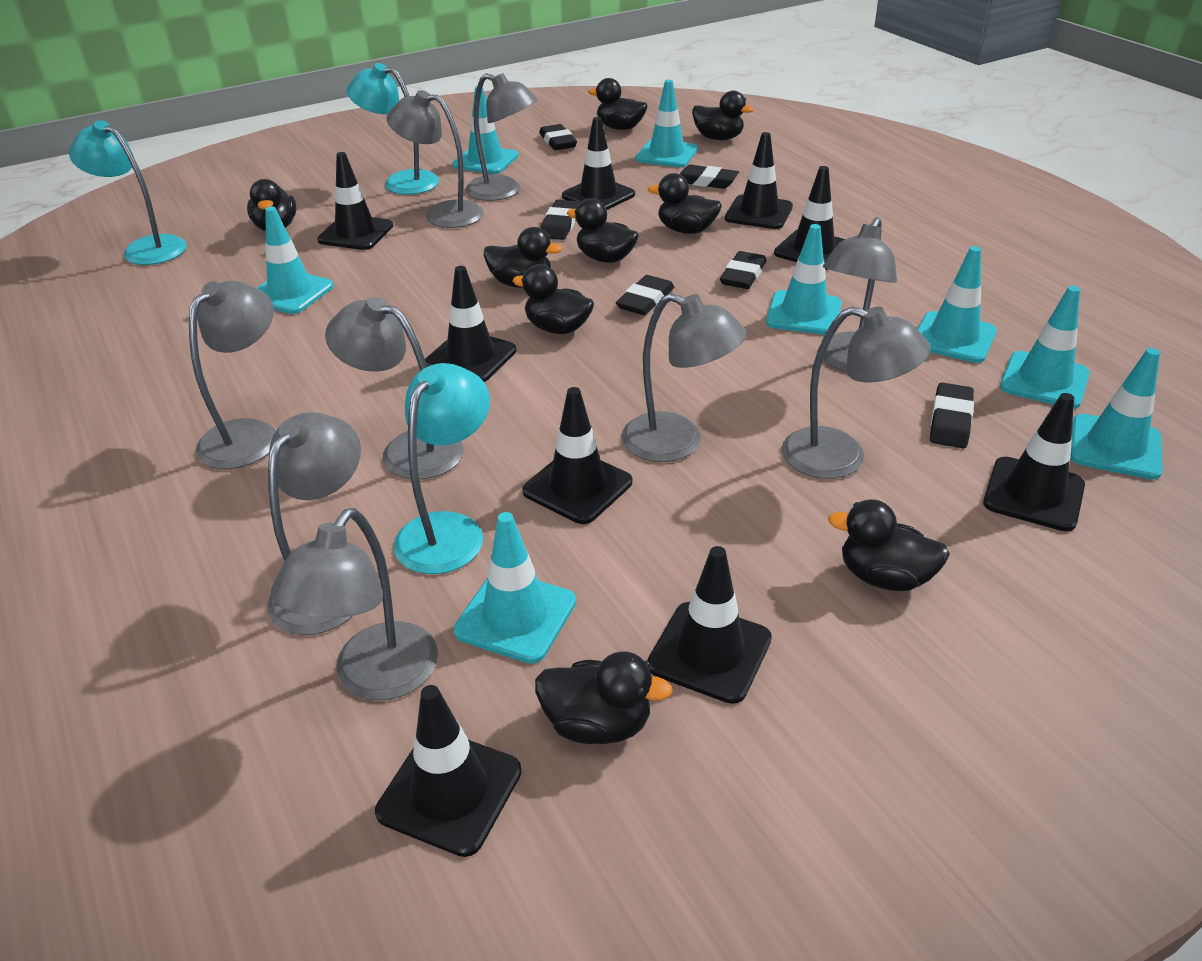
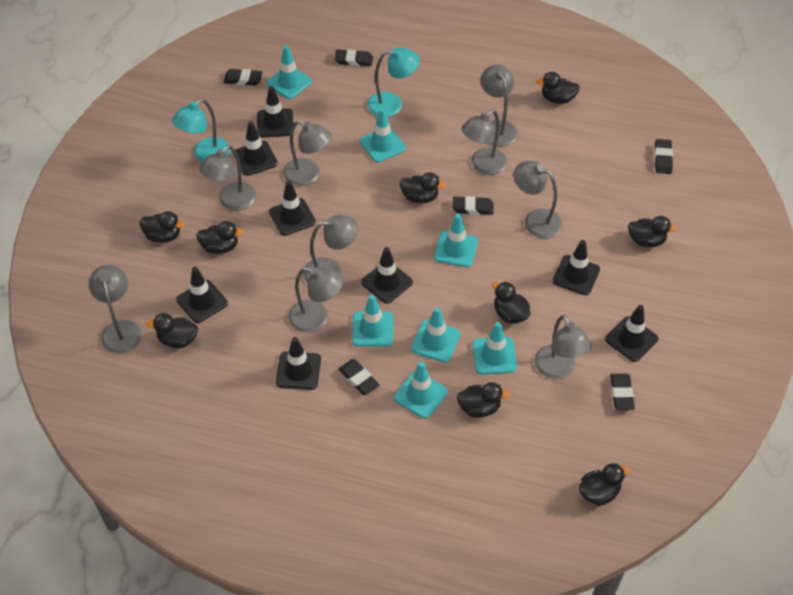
black traffic cone: [317,152,393,250] [375,685,522,857] [425,266,517,382] [522,387,632,524] [562,117,635,210] [647,546,772,704] [725,132,793,229] [774,166,845,270] [983,393,1085,531] = 9 -> [176,267,228,323] [234,122,278,176] [257,86,293,138] [269,181,316,236] [276,337,321,390] [361,247,413,304] [553,240,600,295] [605,305,658,362] = 8
turquoise lamp: [69,120,187,265] [347,63,439,195] [393,363,490,574] = 3 -> [172,99,230,162] [367,48,420,117] = 2
turquoise traffic cone: [257,206,334,314] [452,86,518,174] [453,512,576,664] [635,80,698,167] [766,224,842,335] [918,246,997,363] [1000,286,1090,409] [1070,348,1163,479] = 8 -> [267,45,312,99] [352,295,393,347] [360,108,406,162] [394,362,448,419] [411,307,460,363] [434,214,478,267] [472,322,517,375] = 7

